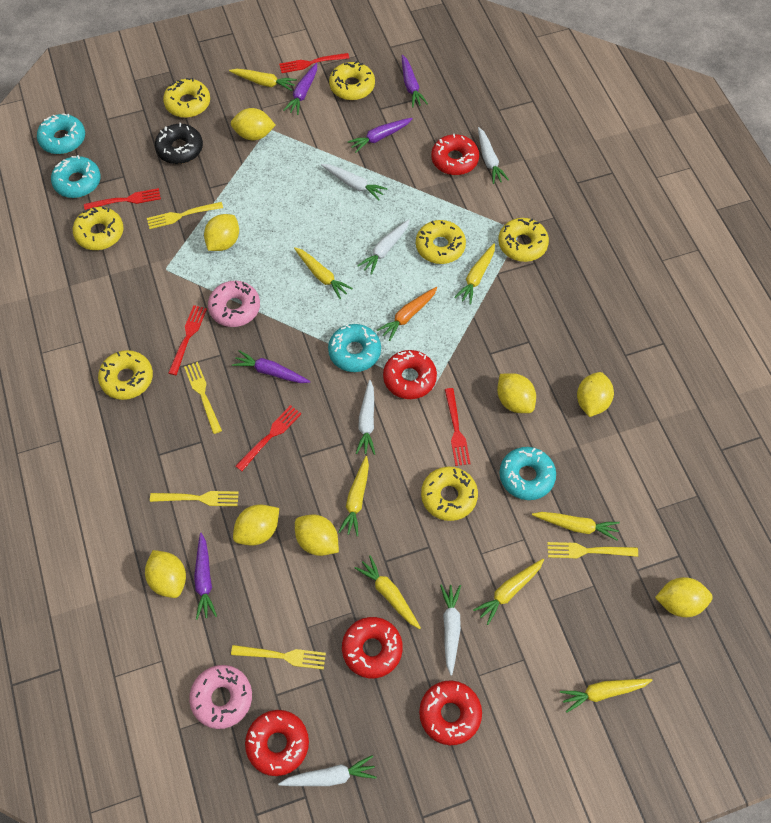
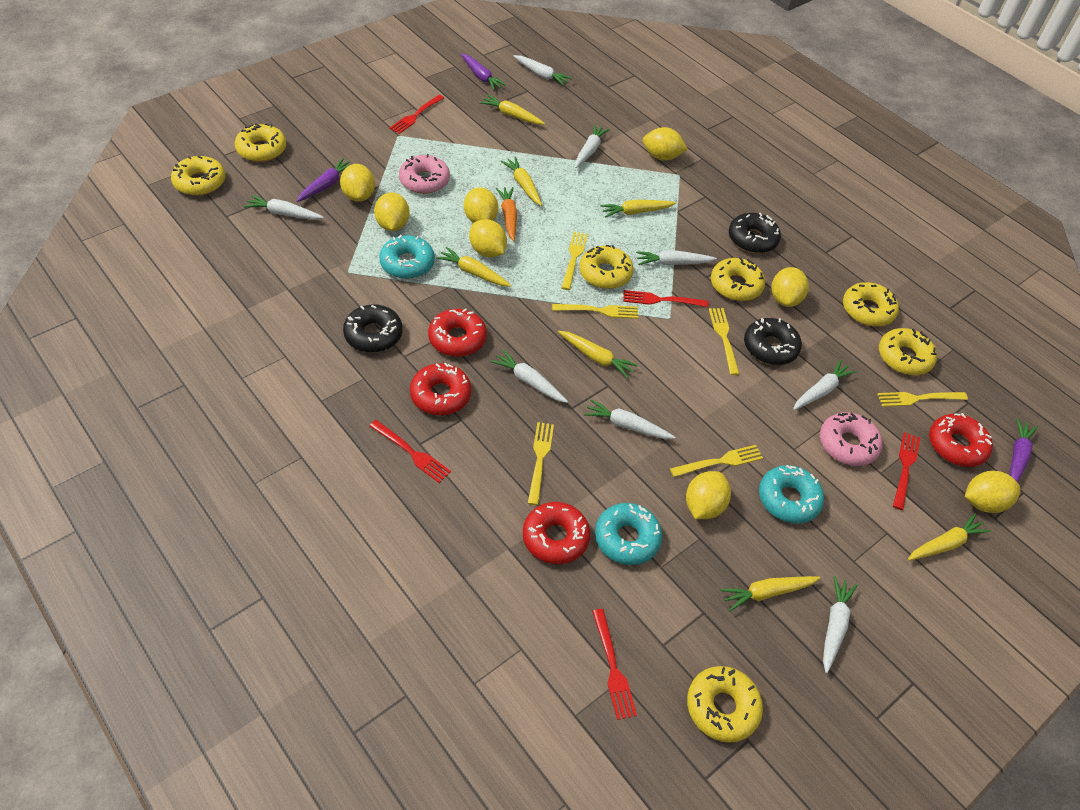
black donut: [155,123,203,164] = 1 -> [343,305,403,353] [729,213,781,253] [744,318,802,365] = 3
purple carrot: [194,533,217,620] [232,350,310,383] [283,63,317,115] [348,118,413,153] [402,55,428,107] = 5 -> [297,158,350,202] [461,53,507,91] [1010,418,1038,483] = 3
red donut: [245,710,309,776] [342,617,403,678] [383,350,437,399] [419,680,482,745] [431,134,479,175] = 5 -> [410,363,471,415] [428,308,487,357] [523,502,590,564] [929,413,993,467] = 4
turquoise donut: [37,113,85,154] [51,155,101,198] [328,324,381,372] [499,447,556,500] = 4 -> [379,235,435,279] [595,503,662,565] [759,465,824,524] = 3
white carrot: [278,755,377,786] [321,164,388,200] [356,380,375,455] [357,219,410,275] [440,585,461,676] [478,127,509,184] = 6 -> [244,195,324,220] [490,349,568,403] [513,55,572,86] [575,124,610,168] [584,399,675,439] [636,250,717,265] [793,359,857,410] [823,576,858,674] = 8
yellow carrot: [229,69,297,91] [294,247,353,299] [338,456,369,536] [355,555,421,629] [454,243,495,305] [473,559,544,625] [532,512,620,541] [560,679,653,713] = 8 -> [436,247,511,287] [480,95,545,124] [500,157,542,206] [558,331,638,378] [600,199,676,218] [720,576,820,611] [908,513,991,561] = 7
yellow fork: [147,202,223,229] [150,491,239,506] [184,362,222,434] [231,645,326,669] [547,542,638,558] = 5 -> [528,422,554,505] [552,304,638,319] [561,232,588,290] [670,445,763,477] [709,308,739,375] [877,392,968,407] = 6

